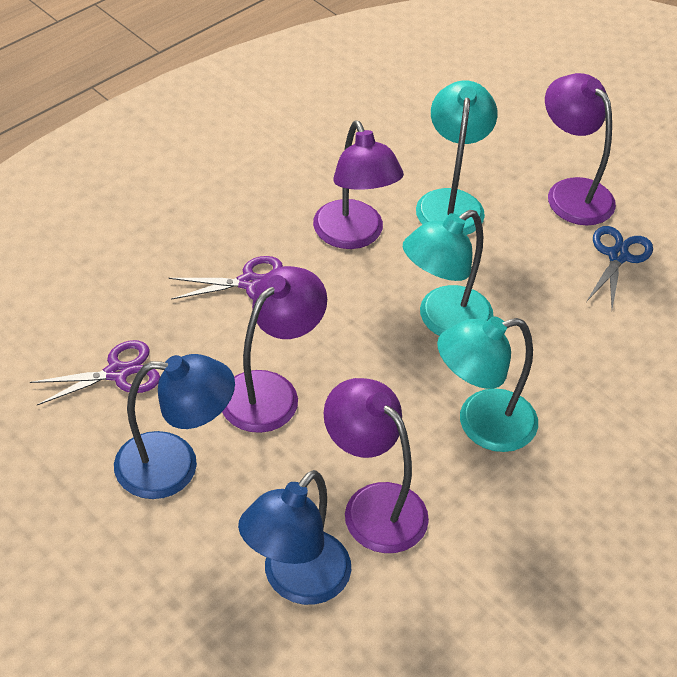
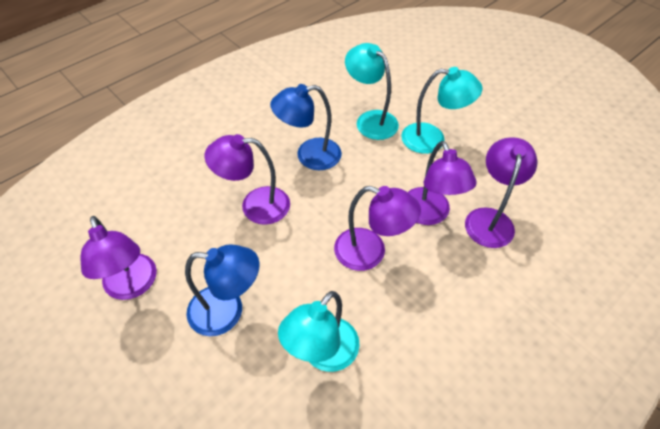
blue scissors: [586,226,653,309] = 1 -> none = 0
purple lamp: [222,266,327,433] [313,120,404,249] [323,378,429,553] [545,73,616,225] = 4 -> [81,216,157,300] [205,134,290,225] [334,186,421,271] [408,141,477,225] [465,137,537,248] = 5
purple scissors: [30,340,160,405] [169,256,283,300] = 2 -> none = 0

